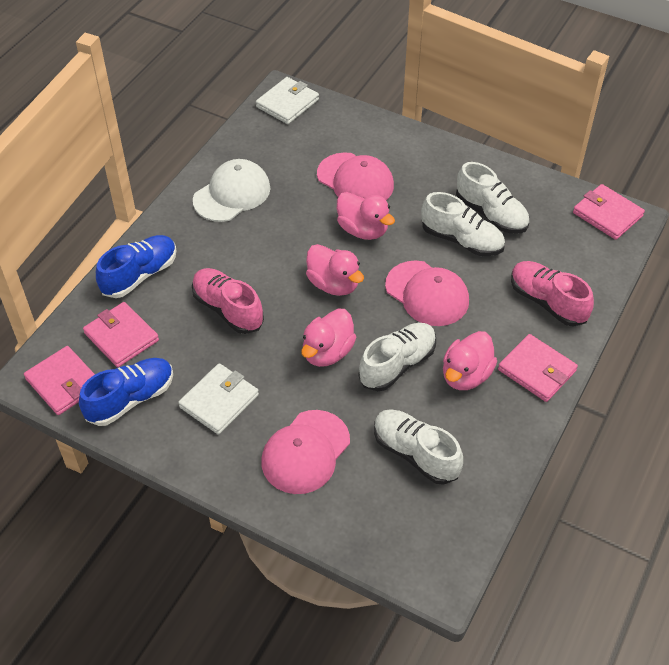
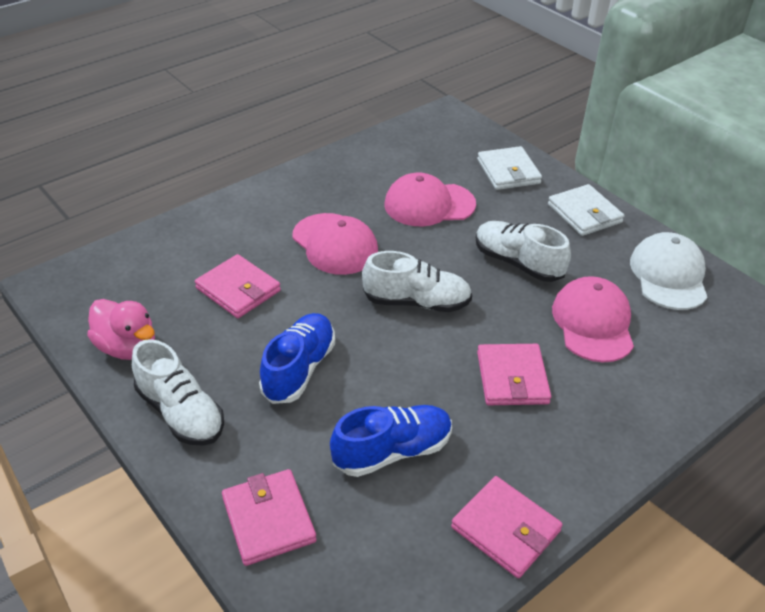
pink duck: [301,308,356,367] [306,244,364,296] [337,192,395,240] [443,331,497,390] = 4 -> [87,299,155,360] = 1
pink shoe: [192,268,264,334] [511,261,594,327] = 2 -> none = 0
white shoe: [359,323,436,391] [374,409,463,485] [421,192,505,256] [456,162,529,234] = 4 -> [132,339,224,446] [362,251,472,312] [476,221,571,282] = 3

